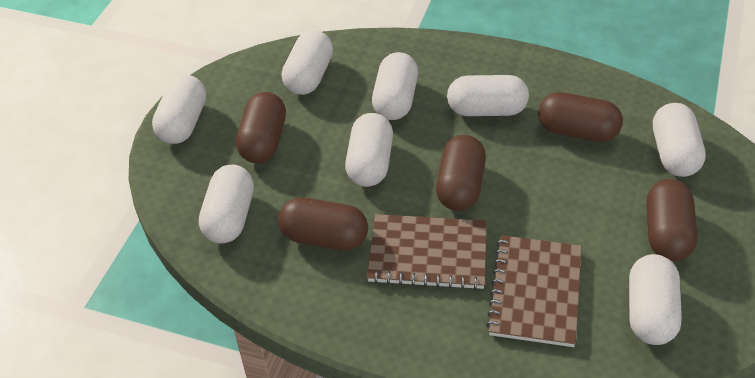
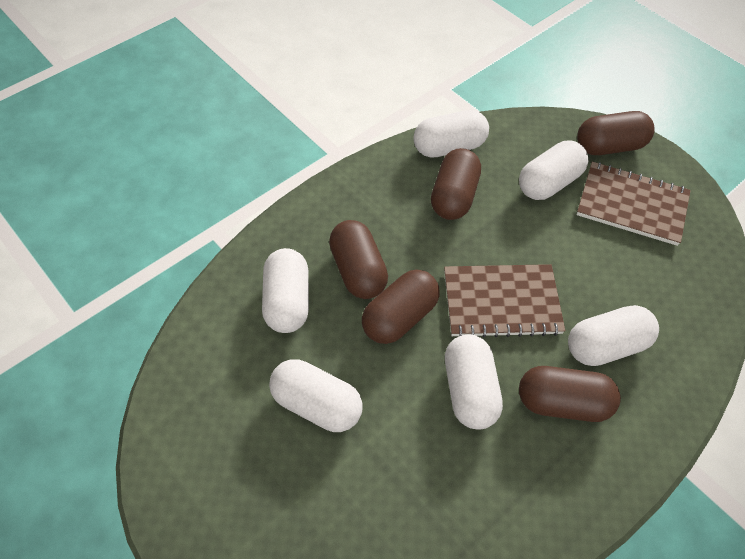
white capsule: [152,75,206,144] [199,165,254,244] [282,30,333,95] [345,113,393,187] [372,52,418,120] [447,75,529,116] [629,254,682,345] [653,103,706,177] = 8 -> [262,248,309,333] [269,359,363,432] [413,110,489,157] [445,335,503,430] [519,141,588,200] [568,305,659,366] = 6

